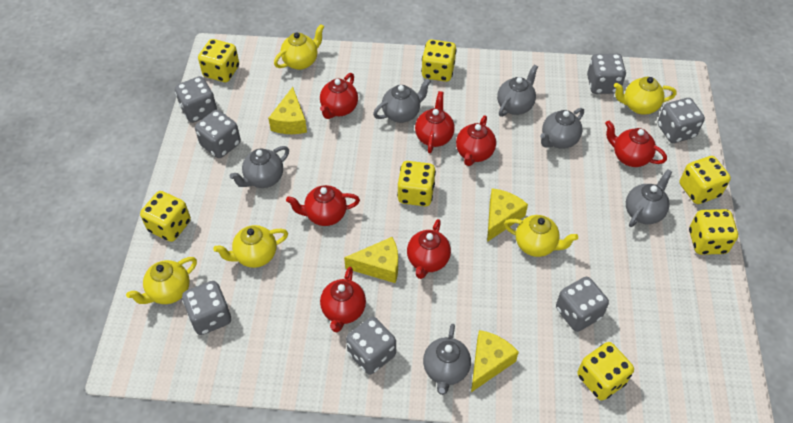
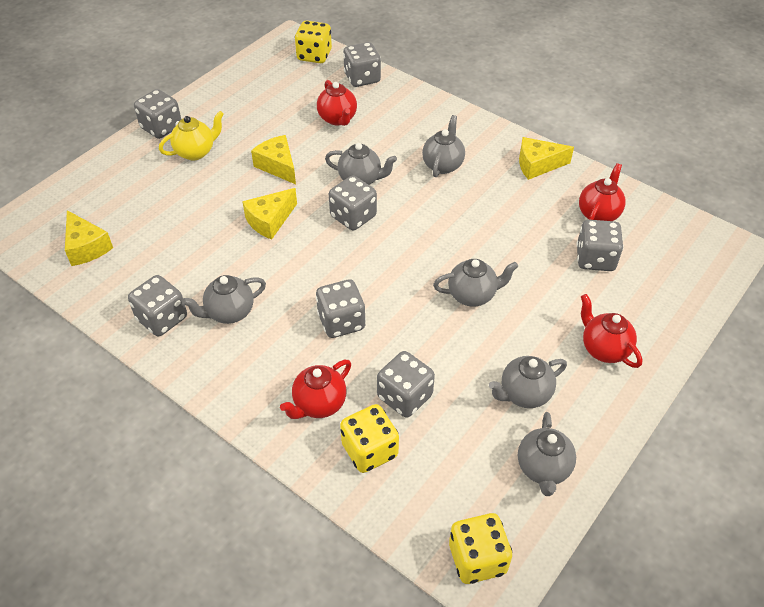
red teapot: [286,185,360,226] [320,73,358,119] [320,267,366,332] [407,219,451,279] [415,91,455,153] [456,116,496,166] [605,121,667,167] = 7 -> [280,360,351,419] [317,80,357,126] [579,163,626,221] [581,294,642,368] = 4
yellow dice: [140,191,191,242] [198,39,239,82] [397,161,436,206] [421,40,457,82] [577,342,634,400] [680,156,731,204] [689,209,738,255] = 7 -> [295,21,332,63] [340,404,399,473] [449,513,512,584] = 3
yellow teapot: [126,257,197,304] [213,225,288,268] [274,24,324,70] [504,215,578,257] [614,77,677,115] = 5 -> [159,111,224,160] = 1

